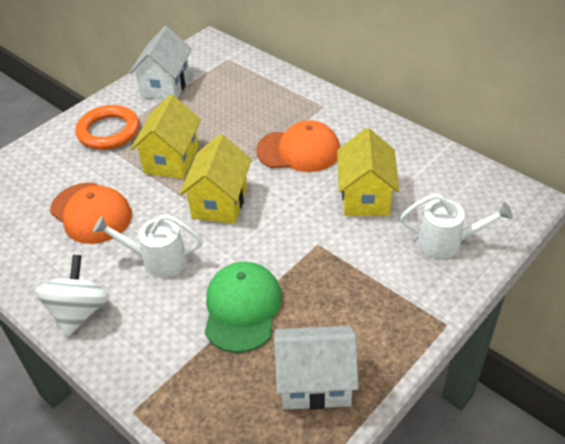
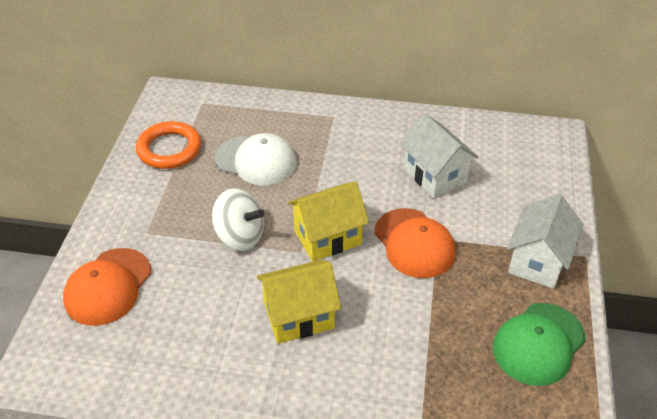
white cap: none = 0 -> [215,133,297,185] = 1
white watering can: [93,214,203,278] [400,193,513,259] = 2 -> none = 0
yellow house: [131,94,201,179] [179,134,252,224] [337,128,399,216] = 3 -> [257,260,341,344] [287,181,369,262] = 2

